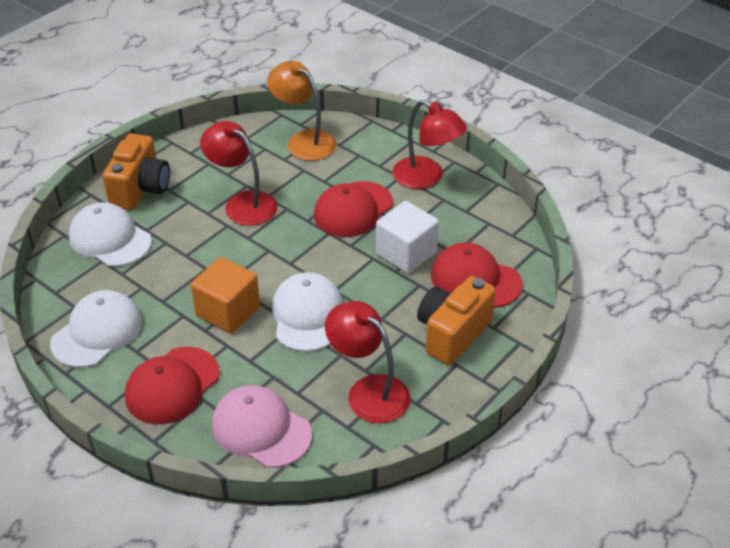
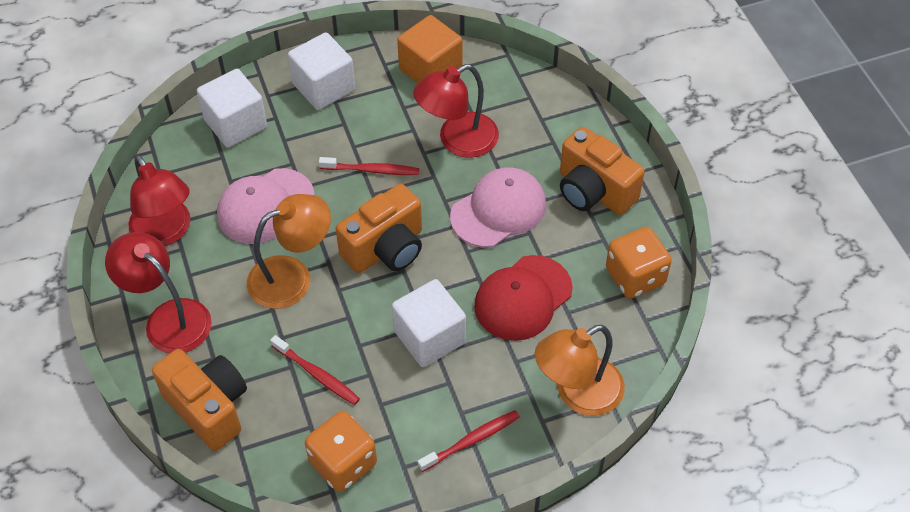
orange camera: [103,133,170,210] [417,276,496,365] = 2 -> [152,349,247,451] [336,184,422,273] [560,127,645,215] = 3
orange dice: none = 0 -> [305,411,377,492] [606,227,672,299] = 2
orange lamp: [267,61,337,161] = 1 -> [247,194,331,309] [535,324,625,416] = 2
pink cap: [212,385,312,468] = 1 -> [217,168,315,244] [450,167,546,247] = 2
red cap: [125,347,220,424] [314,181,393,237] [431,242,523,308] = 3 -> [474,255,573,341] = 1
red toothbrush: none = 0 -> [270,335,360,405] [319,157,419,175] [418,410,520,472] = 3
white cap: [50,290,143,368] [69,202,152,267] [272,272,343,352] = 3 -> none = 0
white cube: [376,201,439,273] = 1 -> [197,69,267,148] [288,32,355,110] [392,279,466,367] = 3

